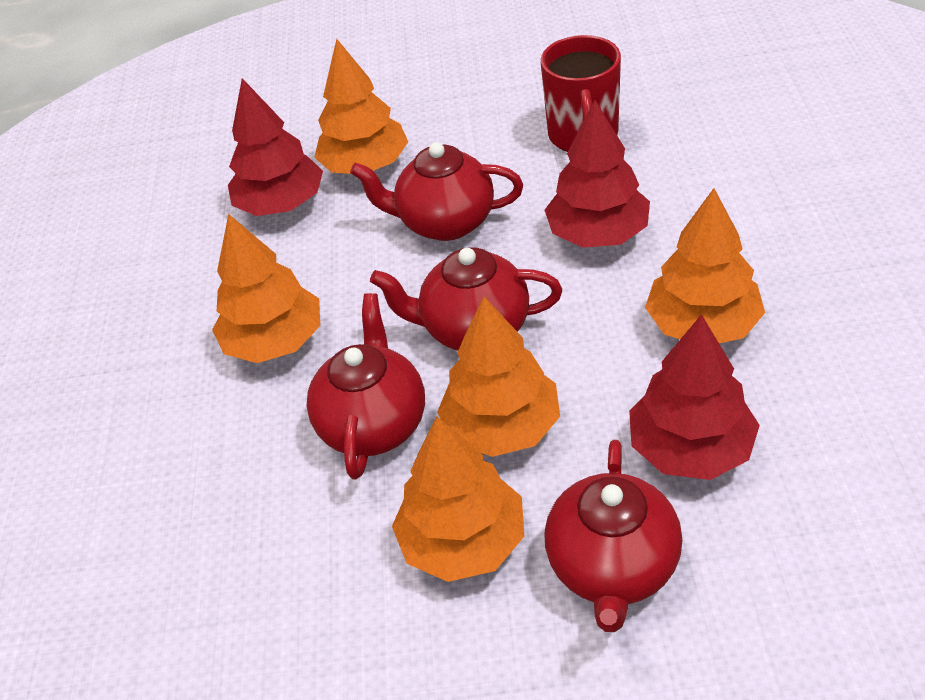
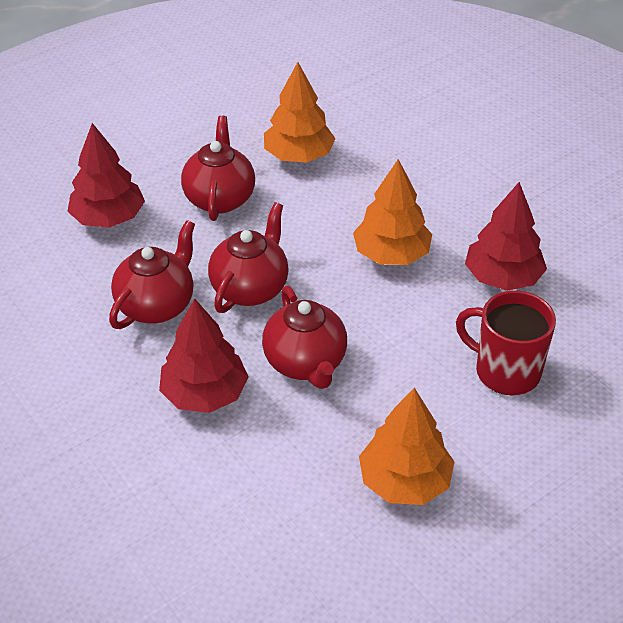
orange tree: [212,214,320,363] [314,39,408,174] [392,417,524,582] [437,297,560,457] [645,188,765,343] = 5 -> [264,62,336,163] [353,159,432,265] [359,388,455,505] = 3

